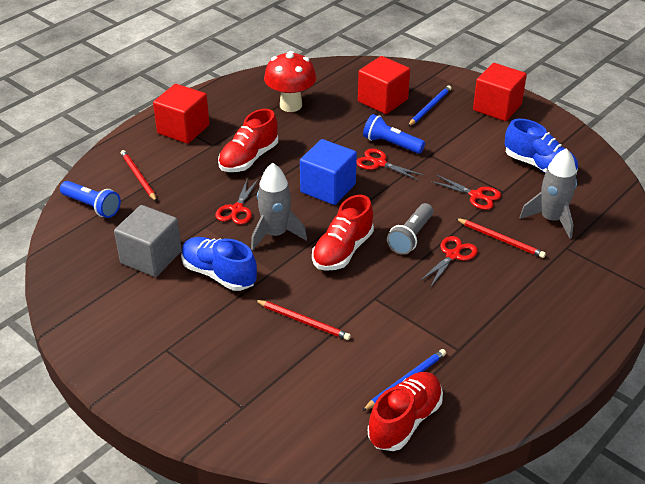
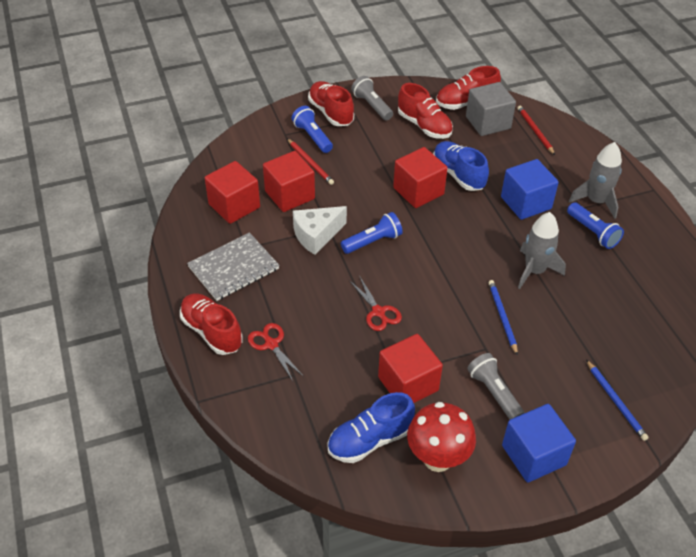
blue cube: [300,139,357,205] = 1 -> [501,159,559,220] [502,404,576,483] = 2
blue flashlight: [60,181,121,218] [363,114,425,154] = 2 -> [292,106,333,153] [341,212,403,254] [567,202,624,249] = 3
grey flashlight: [387,203,433,255] = 1 -> [351,76,393,121] [467,353,524,420] = 2
grey notebook: none = 0 -> [187,232,280,301] = 1
red cube: [153,84,209,144] [358,56,410,114] [473,63,527,121] = 3 -> [205,161,260,224] [263,151,315,212] [378,334,443,403] [393,147,447,208] = 4
red pencil: [121,150,157,202] [255,300,351,340] [455,218,546,258] = 3 -> [287,138,334,185] [517,106,555,155] = 2
red scissors: [215,178,258,225] [356,149,424,180] [420,236,478,286] [430,175,501,210] = 4 -> [248,323,303,381] [350,277,402,331] = 2
red shoe: [218,109,278,172] [312,195,374,271] [368,372,443,451] = 3 -> [180,293,243,355] [308,81,354,126] [398,83,453,139] [436,66,501,110] = 4
white cheese: none = 0 -> [293,206,347,255] = 1

